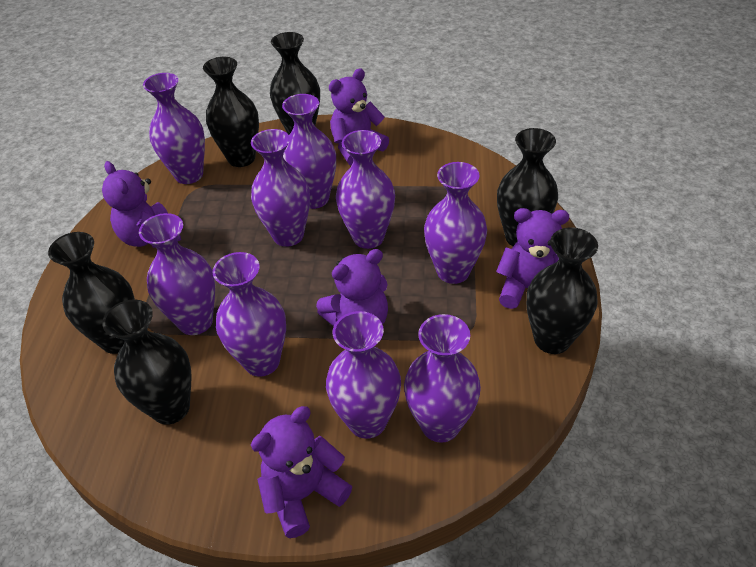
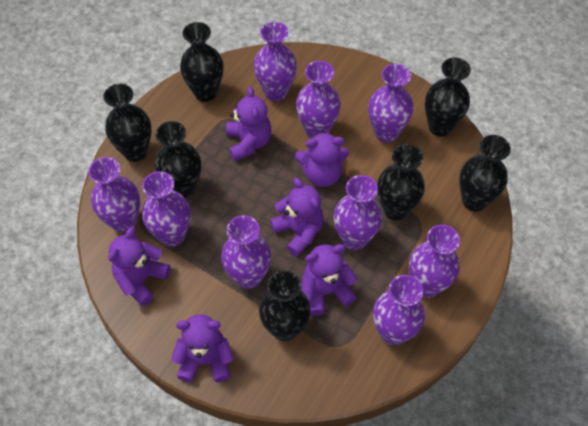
black vase: [48,232,135,354] [102,299,191,425] [203,57,259,167] [270,32,320,135] [497,128,558,246] [526,227,598,354] = 6 -> [103,84,152,162] [154,121,201,198] [180,22,224,102] [259,271,311,341] [377,144,425,220] [425,58,471,136] [459,135,511,211] = 7
purple teddy bear: [102,161,181,248] [251,406,352,538] [316,249,388,326] [329,68,389,166] [496,208,569,309] = 5 -> [108,227,170,306] [171,314,234,383] [226,86,271,161] [270,178,324,256] [295,131,349,187] [301,244,357,316] = 6

